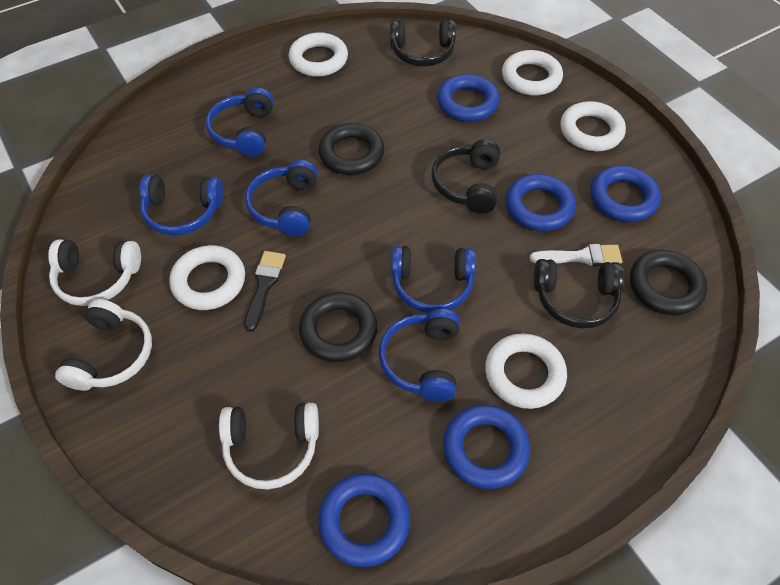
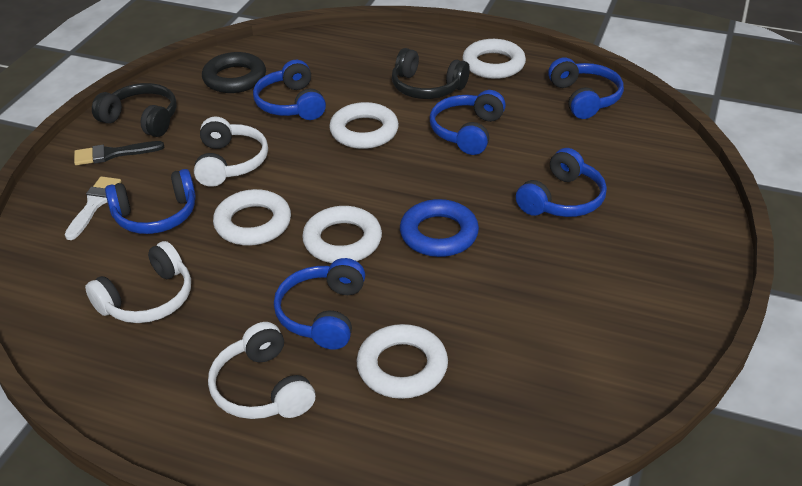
black headphones: [390,20,456,67] [431,139,500,213] [534,259,624,329] = 3 -> [92,83,177,137] [392,48,470,99] = 2
black ring: [299,292,378,362] [318,123,384,175] [630,250,708,315] = 3 -> [202,52,266,93] = 1
blue headphones: [139,175,223,236] [206,88,274,157] [245,160,318,236] [379,309,460,402] [391,246,476,313] = 5 -> [105,169,196,234] [253,60,326,120] [274,258,365,350] [429,90,506,155] [516,148,607,217] [548,57,624,119] = 6
blue ring: [318,473,410,567] [437,74,499,122] [443,405,530,489] [506,174,576,231] [590,166,661,222] = 5 -> [400,199,479,257] = 1

